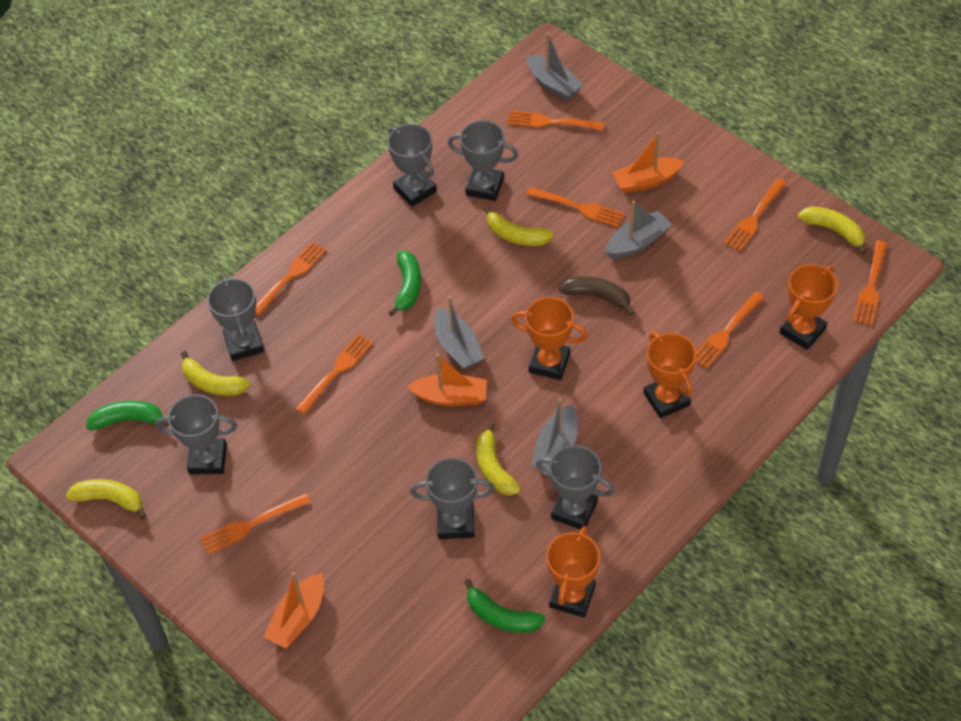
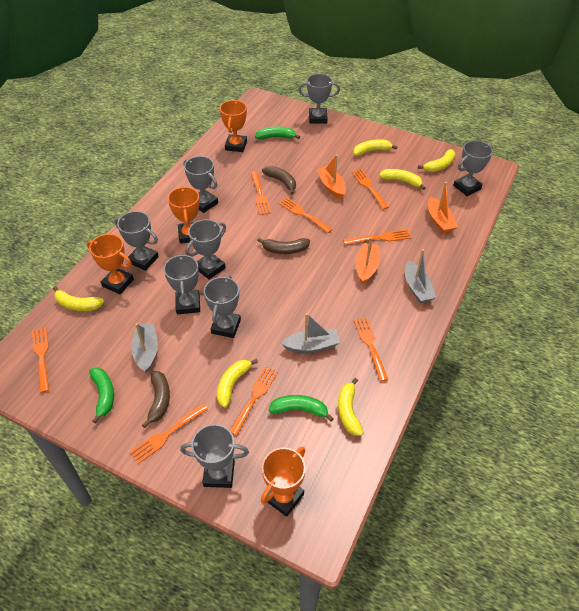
brown banana: [559,276,635,315] = 1 -> [142,371,170,428] [257,238,310,254] [262,166,296,194] = 3
grey boat: [434,296,484,370] [527,32,583,100] [531,398,578,472] [605,201,672,259] = 4 -> [131,323,158,373] [281,313,340,353] [405,249,436,303] = 3
grey trophy: [156,394,237,474] [207,276,264,361] [388,124,437,207] [410,458,495,539] [448,120,518,201] [536,445,615,530] = 6 -> [114,211,159,271] [164,253,200,314] [180,424,249,488] [184,156,218,213] [185,219,226,280] [204,275,241,338] [298,74,340,124] [453,140,493,196] = 8
yellow banana: [66,479,146,519] [181,351,250,396] [476,422,521,496] [484,206,554,246] [798,206,867,254] = 5 -> [53,286,104,311] [217,359,258,408] [338,378,363,436] [353,139,398,156] [379,169,425,190] [418,149,455,172] = 6

